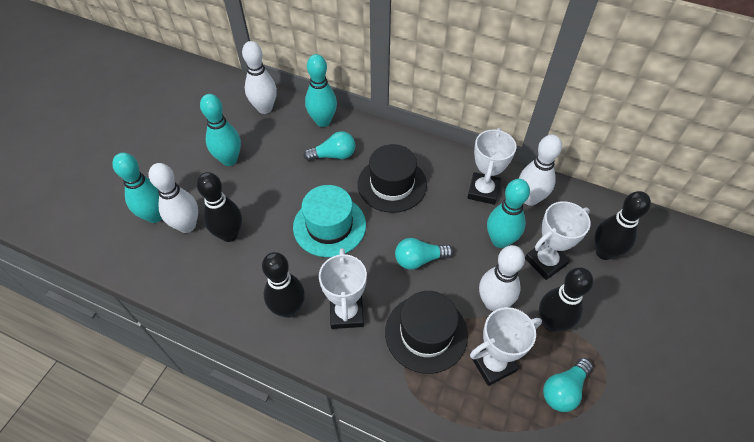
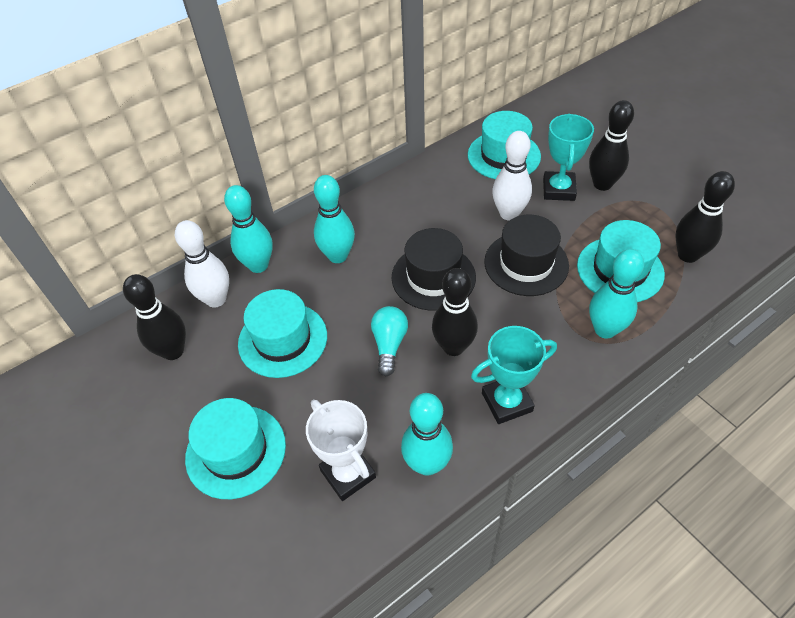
turquoise hat: [293,185,366,257] = 1 -> [185,398,286,499] [238,289,327,378] [468,111,541,179] [577,220,665,302] = 4
turquoise light bulb: [303,131,355,161] [395,238,453,269] [543,358,593,412] = 3 -> [371,306,408,376] = 1
turquoise trophy: none = 0 -> [471,326,557,424] [543,113,594,201] = 2
white bowling pin: [149,163,198,233] [242,41,277,114] [479,245,525,311] [519,135,562,206] = 4 -> [175,220,229,308] [492,131,532,220] = 2
white trophy: [319,248,367,329] [467,128,516,205] [470,307,542,386] [525,201,591,280] = 4 -> [306,400,376,501] = 1

